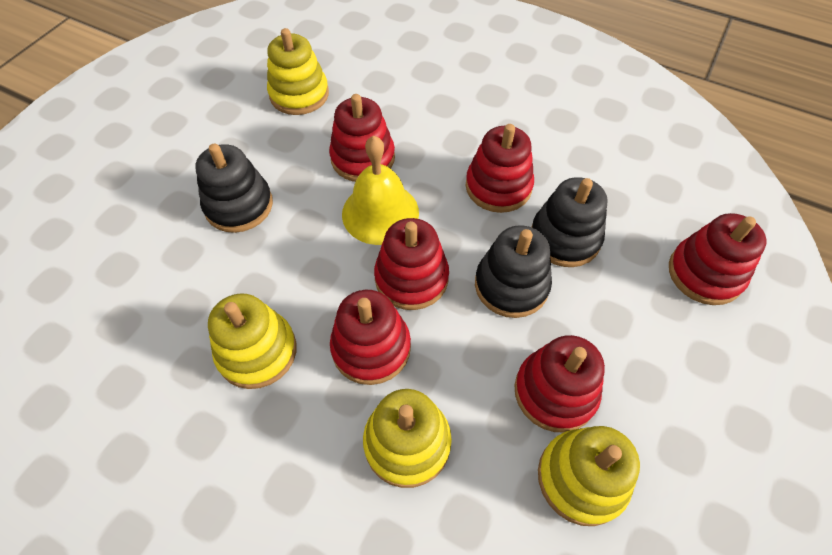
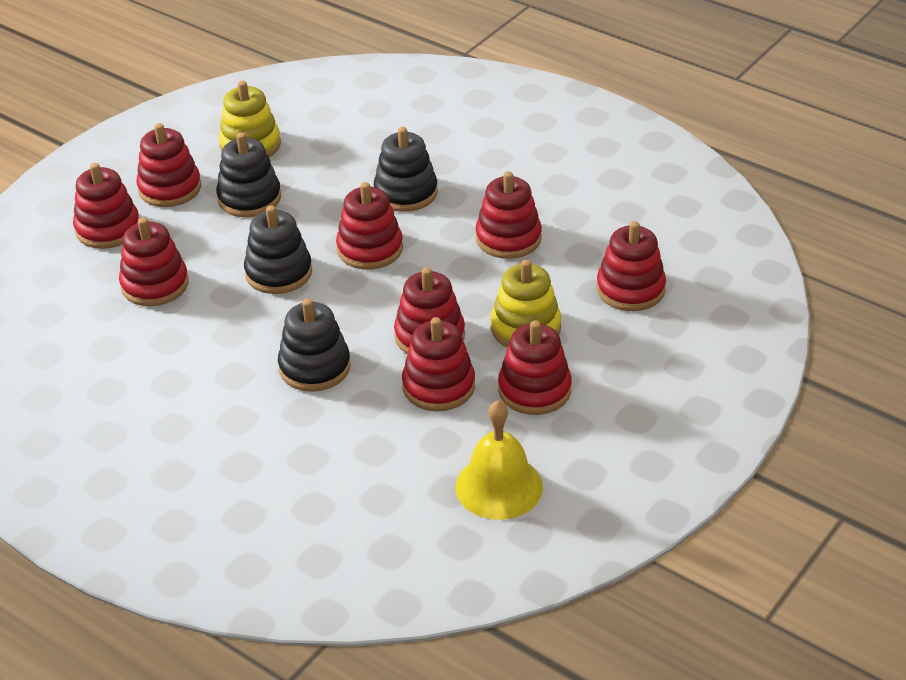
black stacking toy: [195,144,273,233] [475,225,552,318] [532,177,608,267] = 3 -> [216,132,281,217] [244,206,312,294] [278,299,351,392] [374,127,438,212] = 4
red stacking toy: [329,94,395,182] [330,290,411,385] [374,218,449,310] [466,124,534,213] [515,335,605,432] [669,213,766,305] = 6 -> [73,163,139,249] [119,218,188,306] [136,123,201,207] [336,182,403,270] [394,268,465,354] [402,317,475,411] [476,171,542,259] [498,320,572,415] [596,221,666,311] = 9
yellow stacking toy: [208,293,297,389] [267,28,329,115] [363,389,452,488] [538,426,640,526] = 4 -> [218,81,281,157] [491,260,561,348] = 2

